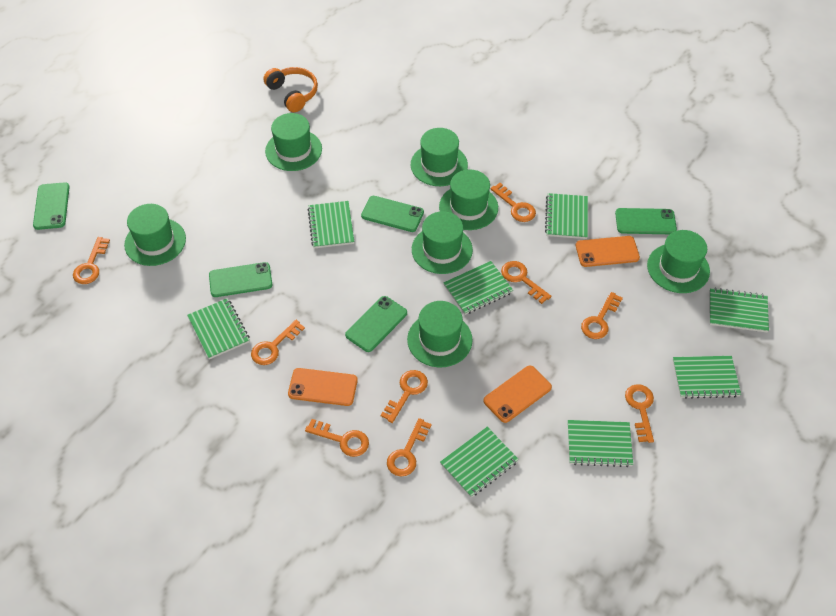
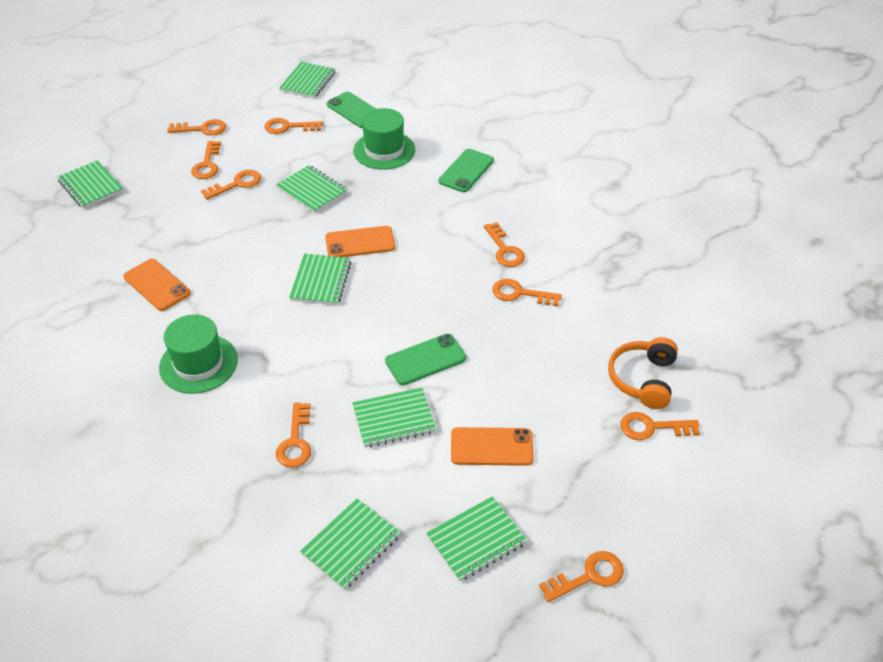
green hat: [124,204,186,266] [265,113,322,171] [407,301,473,368] [411,128,468,186] [412,211,473,274] [439,170,498,230] [647,230,710,293] = 7 -> [159,314,238,394] [353,108,415,170] = 2
green notebook: [187,298,250,359] [308,201,354,249] [440,427,519,497] [443,261,513,315] [545,193,588,239] [568,420,633,467] [673,356,741,399] [710,287,769,332] = 8 -> [57,160,123,209] [276,165,347,213] [279,62,336,99] [289,254,351,305] [300,499,401,590] [353,388,436,448] [426,496,527,582] = 7
green phone: [33,182,70,230] [209,262,273,297] [345,296,407,352] [361,196,424,232] [615,208,677,234] = 5 -> [327,92,376,128] [385,334,466,385] [438,149,494,192] = 3

